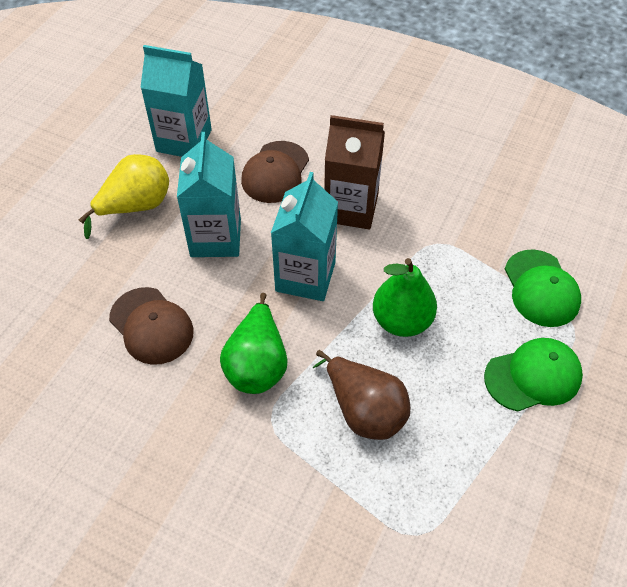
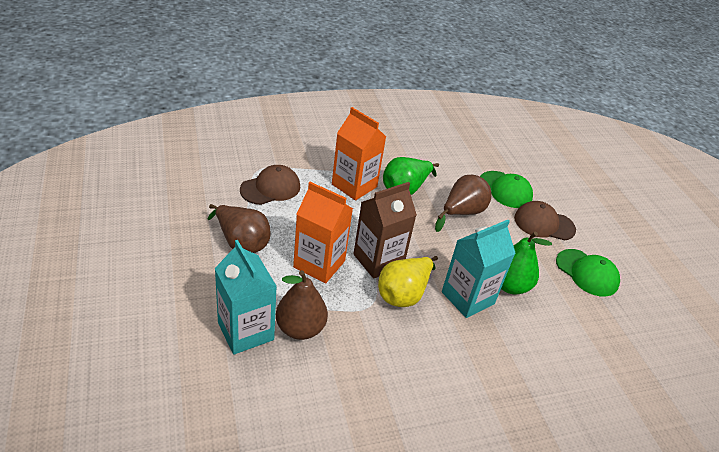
brown pear: [313,350,410,440] = 1 -> [208,204,271,253] [276,270,328,340] [435,175,492,232] = 3
orange carton: none = 0 -> [293,182,353,284] [332,107,386,200] = 2
turquoise carton: [140,45,212,157] [177,132,241,257] [271,172,338,301] = 3 -> [214,240,277,354] [442,220,516,318] = 2

